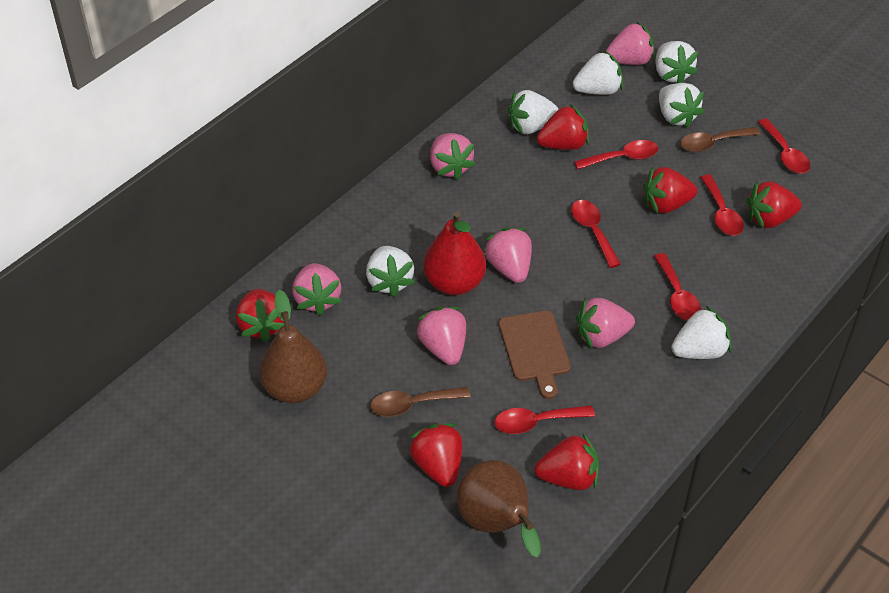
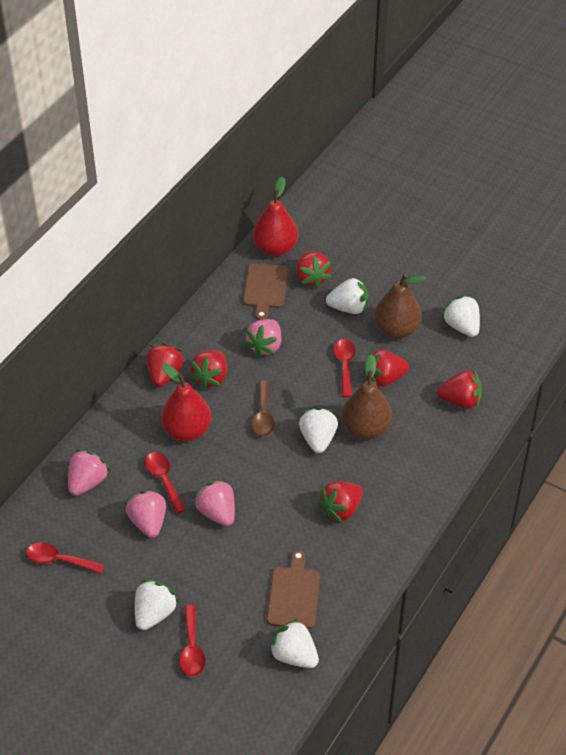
brown cutting board: [499,311,571,399] = 1 -> [243,263,288,320] [267,550,320,629] = 2
brown spoon: [370,387,470,417] [680,127,760,152] = 2 -> [252,380,275,437] = 1
pink strawberry: [292,263,342,316] [416,307,466,365] [430,133,476,180] [483,227,532,283] [576,297,635,349] [606,21,654,65] = 6 -> [68,449,110,496] [126,490,166,538] [193,479,235,526] [244,319,281,357] = 4
red pear: [423,211,486,295] = 1 -> [161,363,211,441] [253,177,298,256] = 2
red spoon: [495,406,595,434] [571,200,621,268] [574,140,658,169] [654,253,701,321] [700,174,744,236] [758,119,810,173] = 6 -> [26,543,104,574] [145,452,186,514] [180,605,206,677] [333,339,356,397] = 4
white strawberry: [366,246,415,297] [508,90,559,134] [573,51,623,95] [655,41,698,83] [659,83,704,128] [671,306,731,359] = 6 -> [135,579,179,630] [269,619,319,668] [299,407,338,453] [326,277,368,314] [442,295,480,337] = 5

